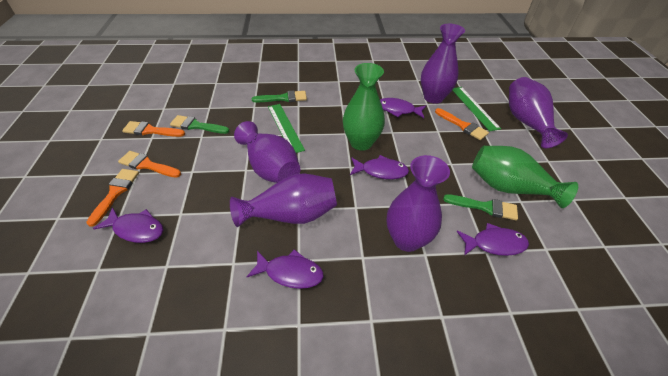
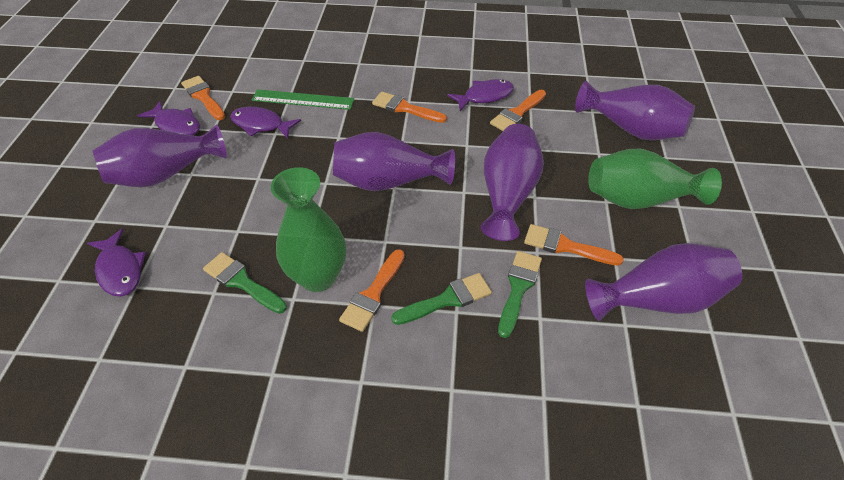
green ruler: [268,104,305,153] [452,87,501,131] = 2 -> [252,89,354,110] = 1
orange brush: [86,169,139,227] [118,151,181,178] [122,121,185,137] [435,108,489,140] = 4 -> [181,76,225,120] [339,249,405,332] [372,92,447,123] [490,90,546,131] [524,224,624,266] = 5
purple fish: [93,207,163,243] [247,249,324,289] [350,155,409,179] [380,98,426,118] [457,223,529,256] = 5 -> [87,229,146,297] [138,101,200,135] [230,107,301,139] [447,79,514,111] = 4

